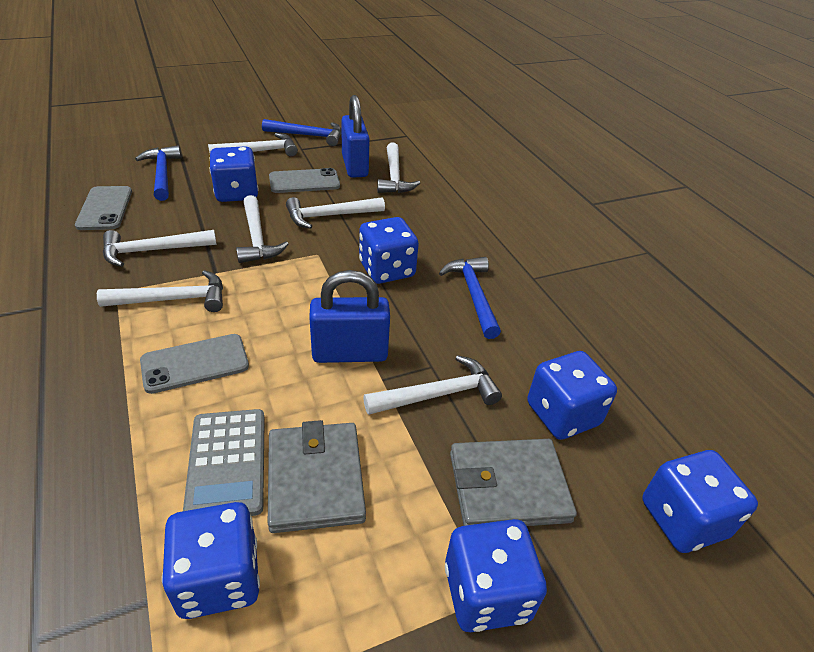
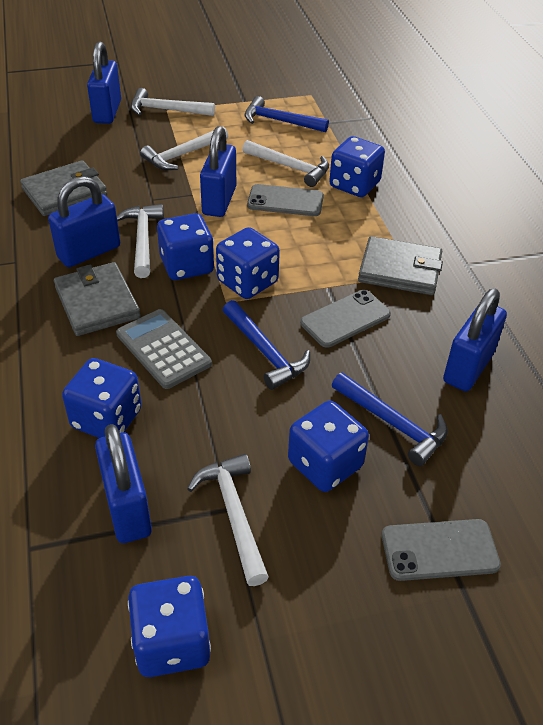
blue padlock: [309,270,390,363] [341,95,370,178] = 2 -> [48,176,120,267] [87,42,121,124] [95,424,152,543] [200,126,236,217] [443,288,507,391] = 5
grey wallet: [268,420,366,533] [450,439,577,526] = 2 -> [20,160,107,216] [54,262,141,336] [358,236,443,295] = 3
white hammer: [97,270,223,312] [103,230,217,267] [208,133,298,157] [236,195,289,263] [286,197,385,229] [363,355,502,415] [377,143,420,193] = 7 -> [117,204,164,278] [131,88,215,116] [140,127,228,170] [187,454,269,586] [242,140,329,187] = 5

